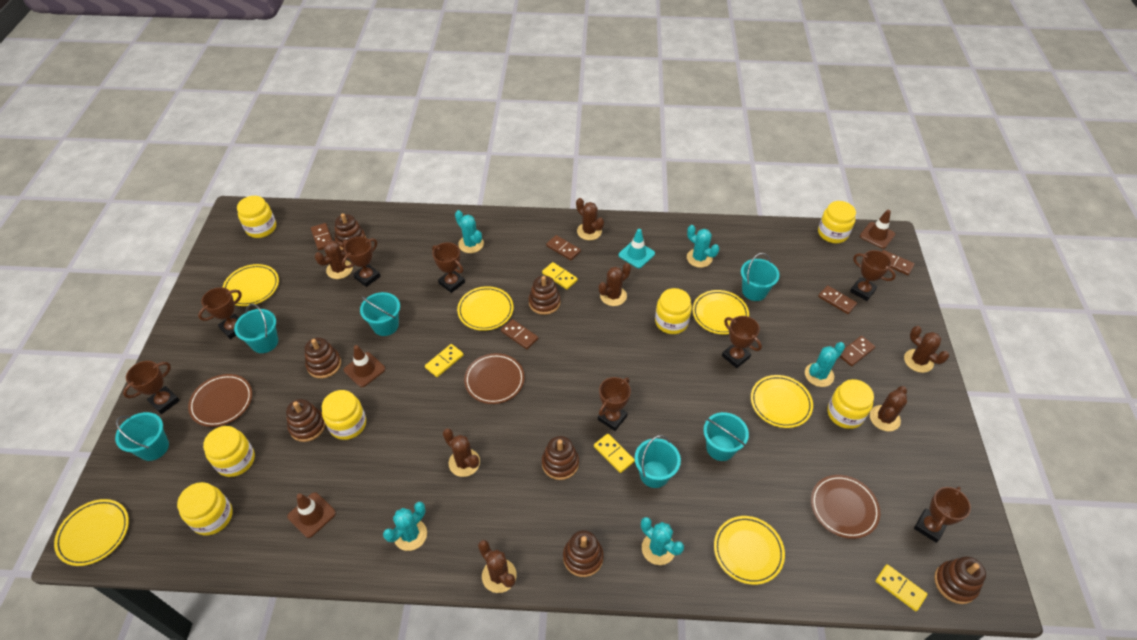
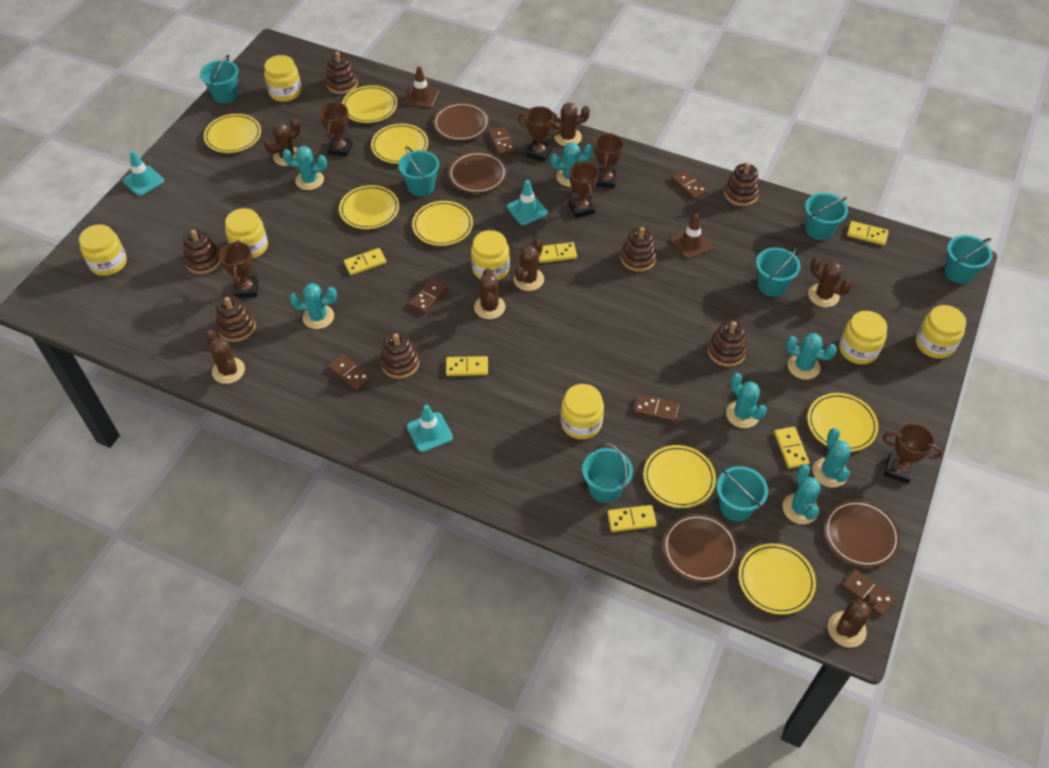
brown plate: [188,374,252,427] [464,353,525,404] [811,475,880,539] = 3 -> [433,102,489,141] [448,151,507,193] [663,514,739,582] [824,500,900,567] = 4
brown traffic cone: [287,492,336,538] [344,345,385,387] [860,210,895,249] = 3 -> [404,66,439,109] [670,214,713,260] = 2
brown trophy: [123,361,180,414] [198,287,242,339] [342,237,380,287] [432,242,465,293] [598,377,631,431] [722,316,762,368] [850,250,896,301] [914,486,971,543] = 8 -> [219,240,258,298] [319,102,353,157] [518,106,561,162] [569,161,599,218] [594,133,624,189] [883,423,942,484] = 6
turquoise bucket: [115,412,169,461] [234,304,278,353] [360,292,400,336] [635,435,681,488] [703,412,749,461] [741,253,780,301] = 6 -> [200,55,239,103] [398,146,439,196] [582,443,633,503] [717,466,768,522] [756,247,801,297] [805,193,848,240] [944,235,992,284] = 7
turquoise cactus: [383,502,427,551] [455,210,484,253] [641,517,684,565] [687,225,719,268] [805,342,845,387] = 5 -> [283,146,327,190] [290,283,337,329] [550,142,593,187] [726,373,767,428] [783,464,821,524] [786,333,837,380] [813,428,851,488] = 7
turquoise traffic cone: [619,229,655,268] = 1 -> [123,151,164,196] [407,405,453,452] [507,180,548,225] = 3
yellow domino: [425,344,464,377] [542,262,578,289] [594,434,635,473] [875,564,927,611] = 4 -> [344,248,386,275] [446,356,488,376] [538,242,577,263] [607,505,657,532] [774,427,809,469] [847,221,889,245] = 6
yellow plate: [54,499,129,566] [222,264,279,306] [457,286,513,331] [692,290,749,334] [714,516,785,585] [751,375,813,428] = 6 -> [204,114,261,153] [339,185,399,229] [342,85,397,123] [371,124,428,164] [412,201,473,246] [643,445,716,508] [738,543,816,615] [807,393,878,452] = 8

